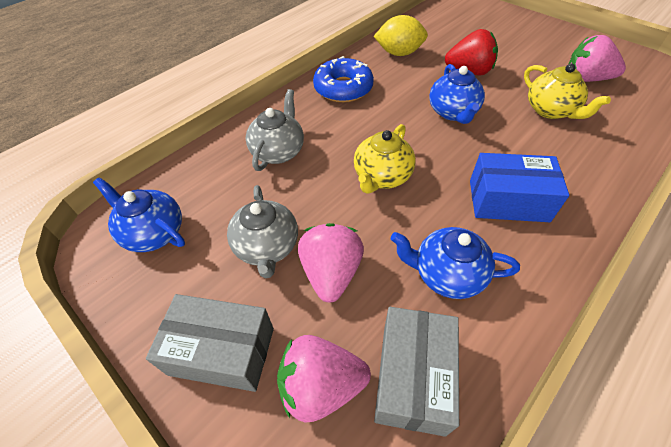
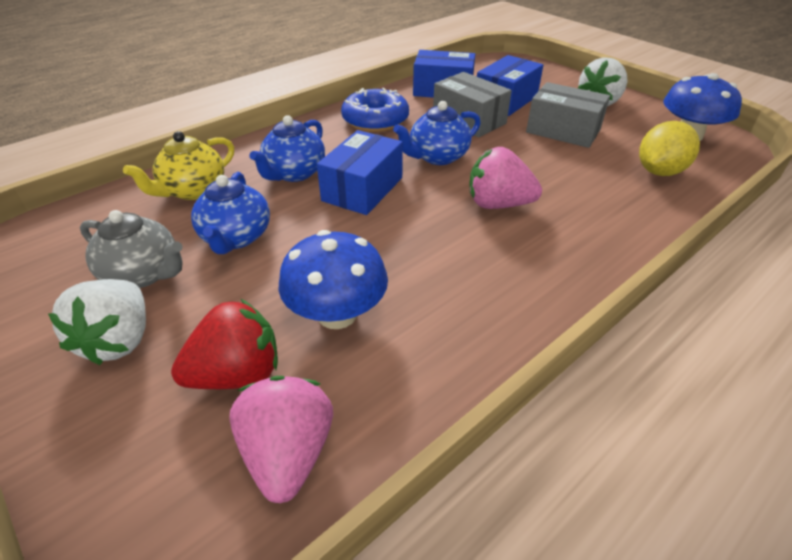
blue box: [470,153,569,222] = 1 -> [317,130,403,215] [413,50,475,98] [477,55,543,116] = 3
blue mushroom: none = 0 -> [279,230,388,329] [663,73,742,141] = 2
grey teapot: [227,185,298,279] [246,89,304,171] = 2 -> [80,210,183,288] = 1
pink strawberry: [277,335,371,423] [298,223,364,303] [569,35,626,82] = 3 -> [229,376,333,503] [470,147,542,209] = 2
white strawberry: none = 0 -> [48,279,146,365] [578,57,628,106] = 2
yellow teapot: [354,124,416,194] [524,64,611,119] = 2 -> [123,131,234,200] = 1

